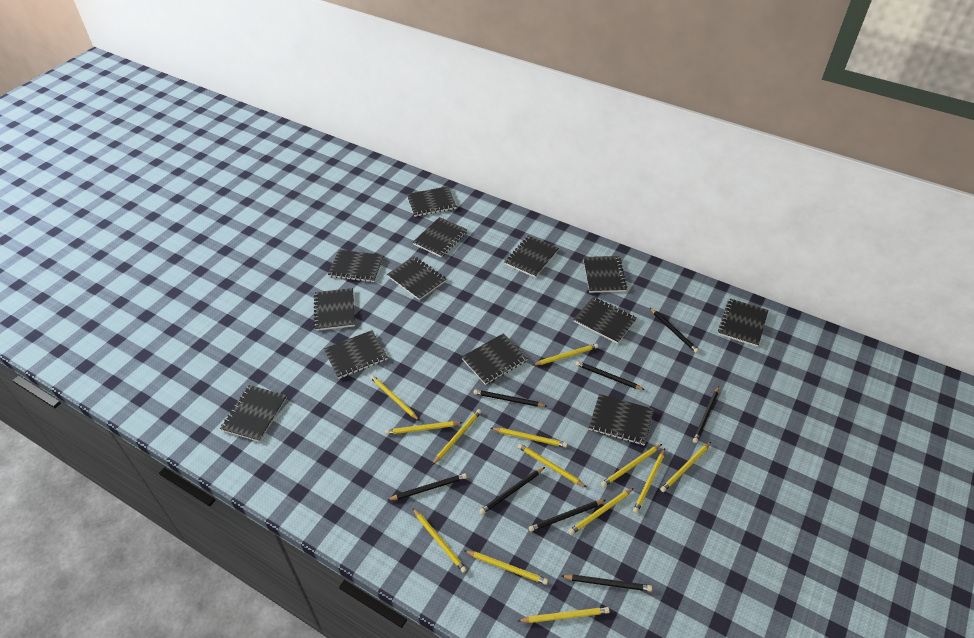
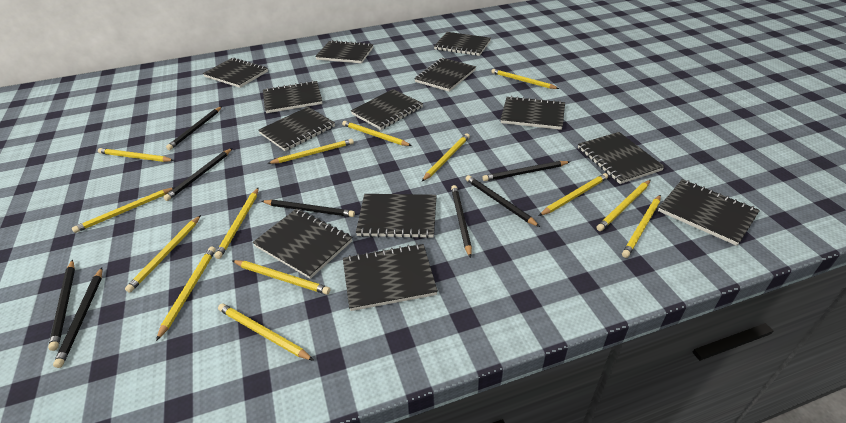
yellow pencil: [370,375,420,421] [385,421,463,435] [413,508,467,573] [432,409,481,465] [464,550,548,585] [491,428,567,447] [518,444,587,487] [518,607,610,623] [533,344,598,365] [569,488,634,535] [601,444,662,487] [633,449,665,513] [660,442,711,492] = 13 -> [72,187,175,233] [98,148,174,162] [125,215,201,293] [156,247,216,341] [214,187,259,259] [218,304,314,361] [232,260,330,295] [267,139,354,164] [342,121,412,146] [422,133,470,181] [491,69,559,89] [539,173,608,216] [596,180,651,231] [622,195,661,258] = 14

